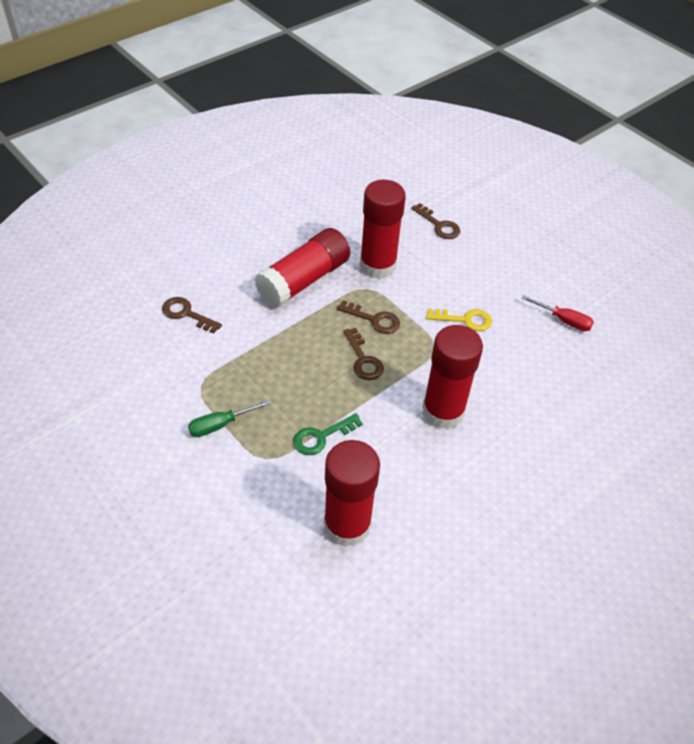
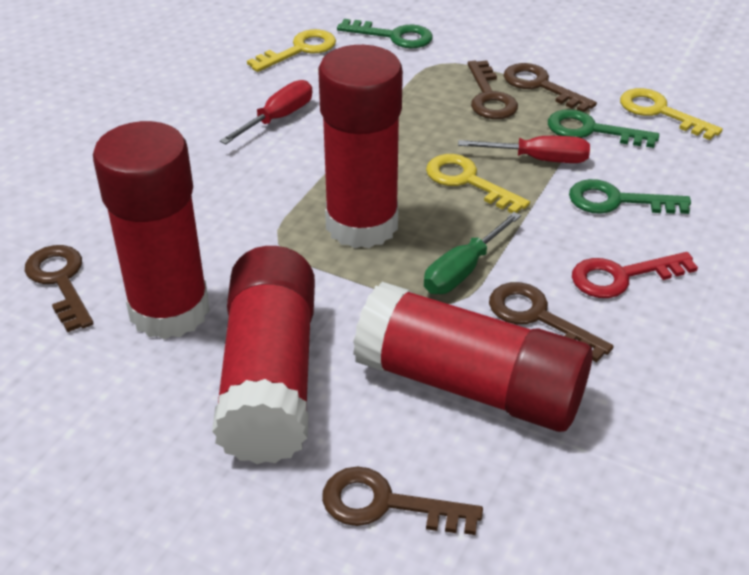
brown key: [162,297,222,334] [337,300,400,334] [343,328,384,380] [411,203,460,239] = 4 -> [25,245,94,332] [322,467,483,535] [468,60,518,119] [489,282,614,362] [503,63,597,112] = 5
green key: [293,413,363,455] = 1 -> [337,19,433,48] [548,109,659,148] [569,179,691,214] = 3
red key: none = 0 -> [572,252,698,298] = 1
red screwdriver: [522,295,594,331] = 1 -> [220,80,312,144] [458,136,590,163] = 2
yellow key: [426,309,492,331] = 1 -> [247,29,336,72] [426,154,530,213] [620,88,723,140] = 3

